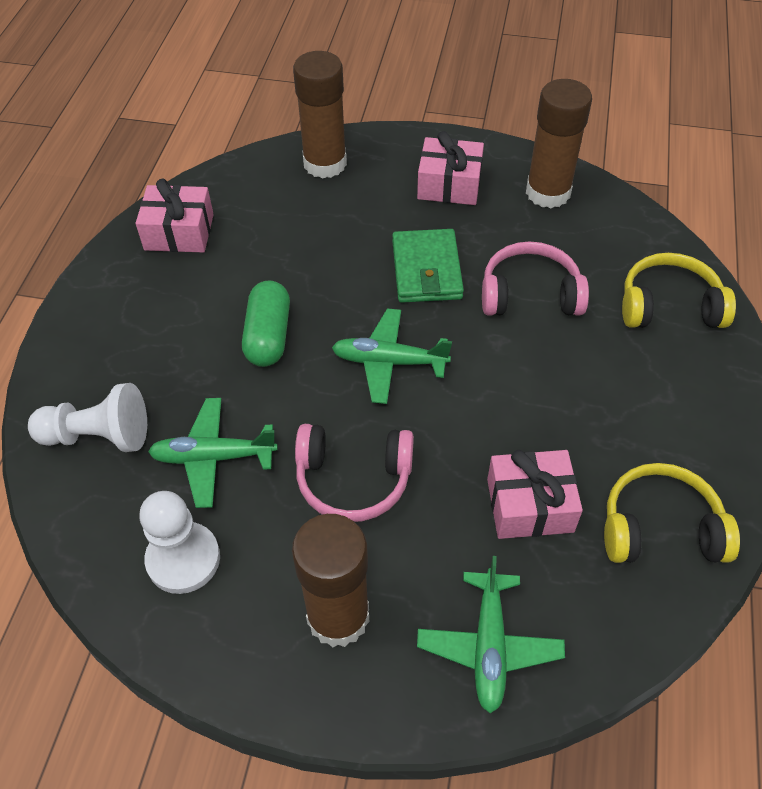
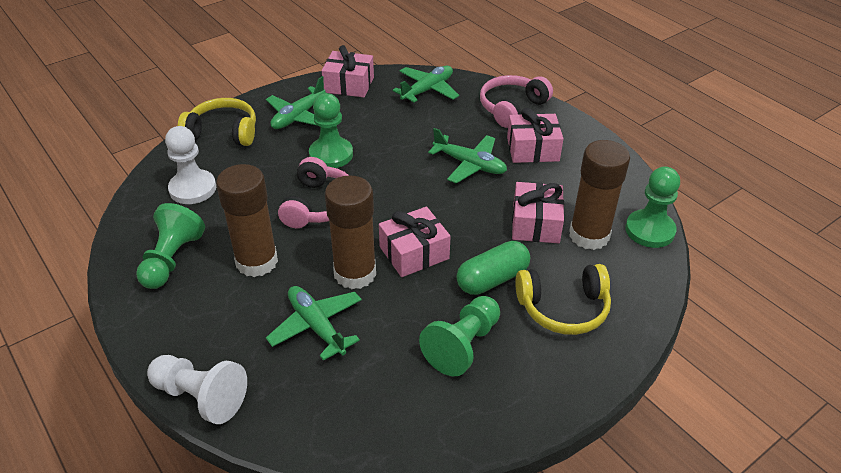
green pawn: none = 0 -> [136,203,205,289] [309,93,353,168] [419,296,500,376] [625,167,680,248] = 4
green plane: [148,398,278,508] [332,308,452,404] [417,556,565,713] = 3 -> [266,76,326,129] [266,286,362,361] [393,66,459,103] [428,128,507,183] = 4
green wallet: [392,229,464,303] = 1 -> none = 0
pink gift: [136,178,214,253] [417,131,484,205] [487,450,583,539] = 3 -> [322,45,374,97] [379,207,451,277] [507,108,563,163] [512,182,564,243] = 4

